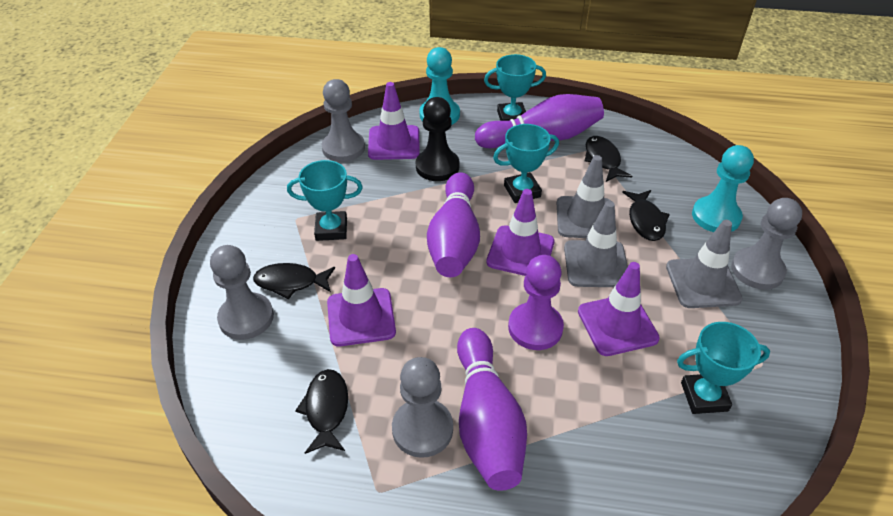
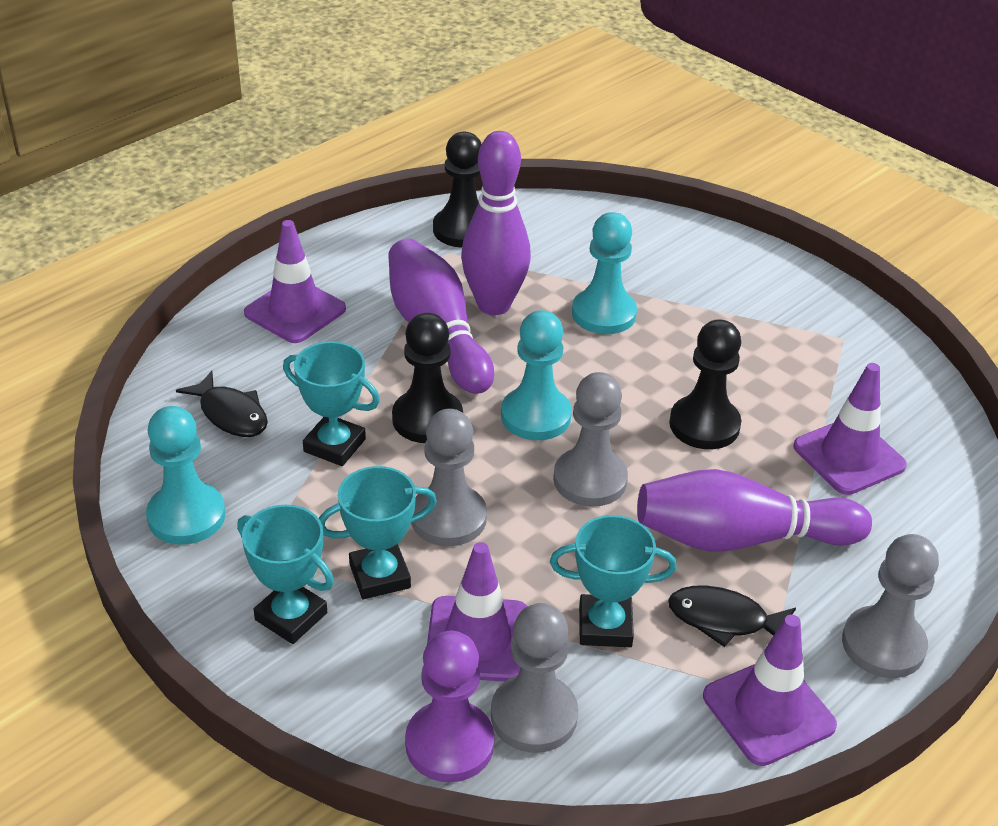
black fish: [253,263,335,299] [295,369,348,454] [585,136,632,182] [622,190,670,241] = 4 -> [176,371,268,437] [668,586,796,647] = 2
black pawn: [416,97,460,181] = 1 -> [392,313,463,443] [433,132,481,248] [669,319,741,449] = 3
grey traffic cone: [557,155,611,238] [564,201,628,287] [666,220,743,308] = 3 -> none = 0
turquoise pawn: [419,47,460,125] [692,145,754,232] = 2 -> [146,406,226,545] [501,310,572,440] [572,212,637,334] = 3

